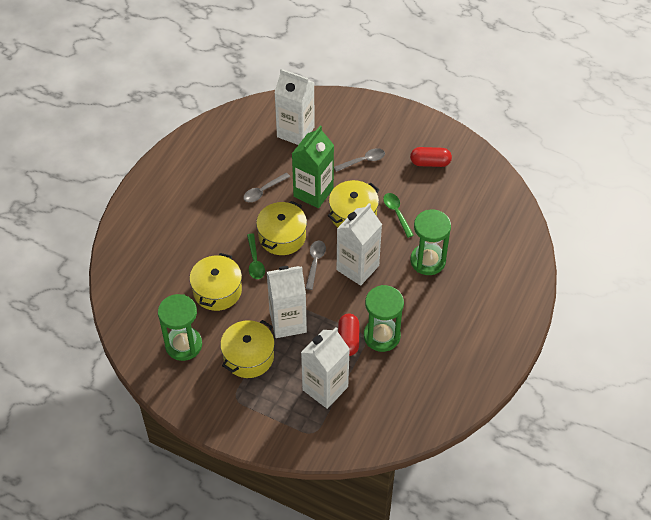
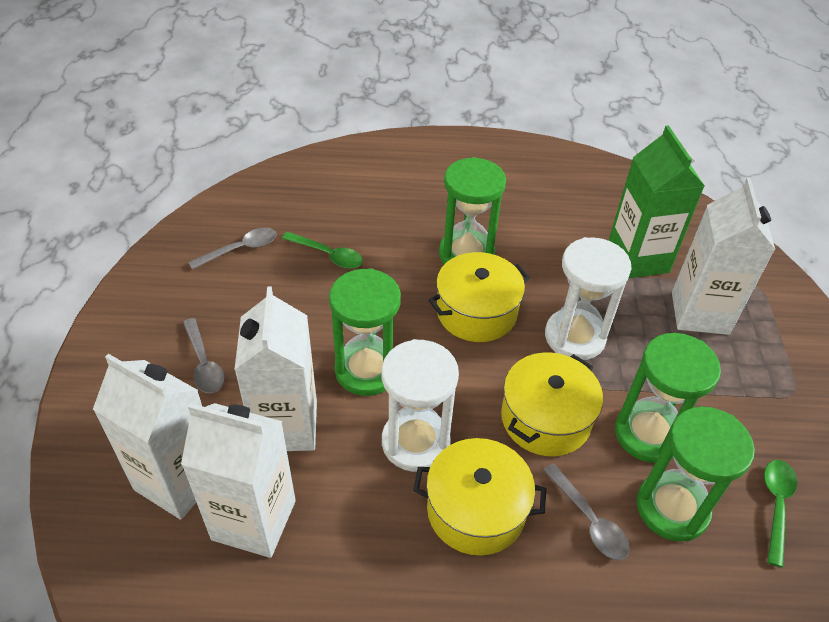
green hourglass: [158,294,202,361] [364,285,404,352] [411,209,451,275] = 3 -> [329,268,401,396] [439,157,506,265] [615,333,721,463] [636,407,755,542] = 4
red capsule: [338,314,359,356] [410,147,452,167] = 2 -> none = 0
white hourglass: none = 0 -> [382,339,459,472] [545,237,631,360] = 2
yellow pot: [190,253,242,311] [220,320,275,378] [256,201,307,255] [328,180,379,227] = 4 -> [413,438,546,556] [429,252,530,342] [501,352,603,456] = 3

